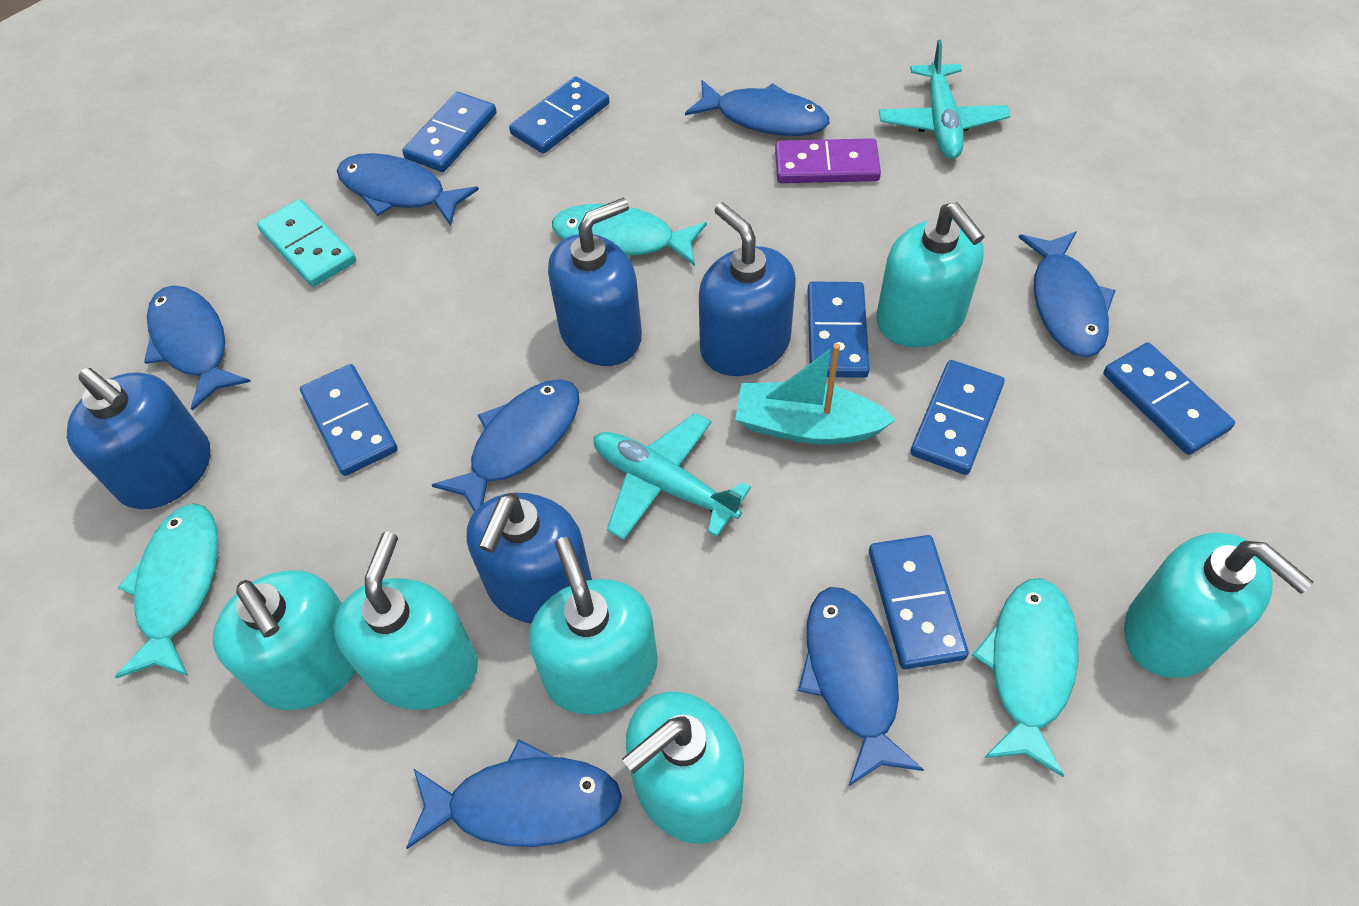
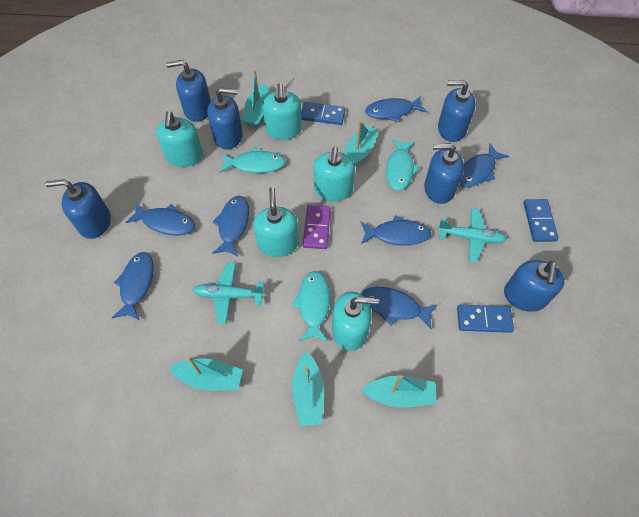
blue domino: [300,364,398,476] [402,92,497,172] [509,76,610,154] [808,282,870,378] [869,535,969,669] [910,360,1005,475] [1103,342,1235,455] = 7 -> [301,102,345,125] [457,305,514,333] [523,199,558,242] = 3
blue soap dispenser: [67,368,210,509] [467,493,592,624] [548,198,642,366] [699,202,796,376] = 4 -> [45,179,111,239] [166,60,211,122] [207,88,243,149] [424,143,464,204] [438,80,476,142] [504,260,565,312] = 6
turquoise boat: [735,343,896,445] = 1 -> [169,356,243,391] [242,70,269,127] [292,352,324,426] [344,121,379,166] [361,375,437,408] = 5
turquoise domino: [257,199,356,287] = 1 -> none = 0
turquoise soap dispenser: [213,571,356,710] [333,532,478,710] [529,537,657,715] [622,692,744,843] [876,202,985,347] [1124,533,1314,678] = 6 -> [156,111,203,167] [253,187,299,257] [263,83,302,140] [314,147,355,202] [332,292,379,351] = 5

